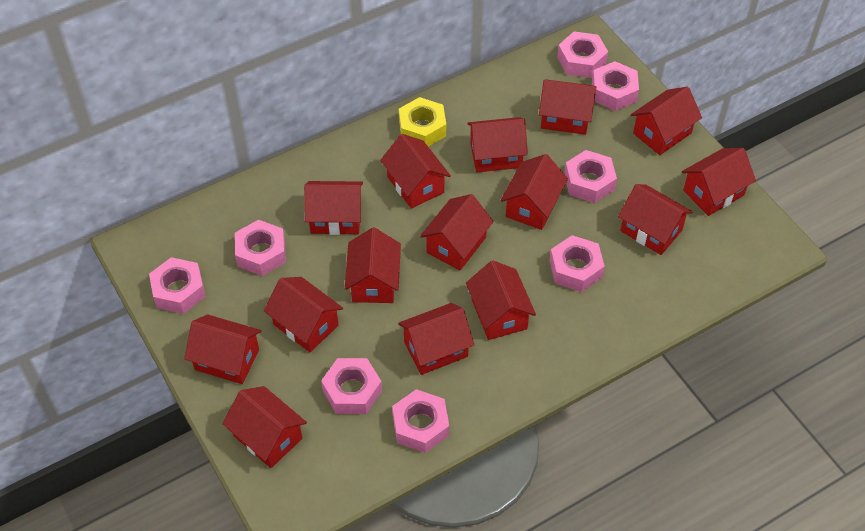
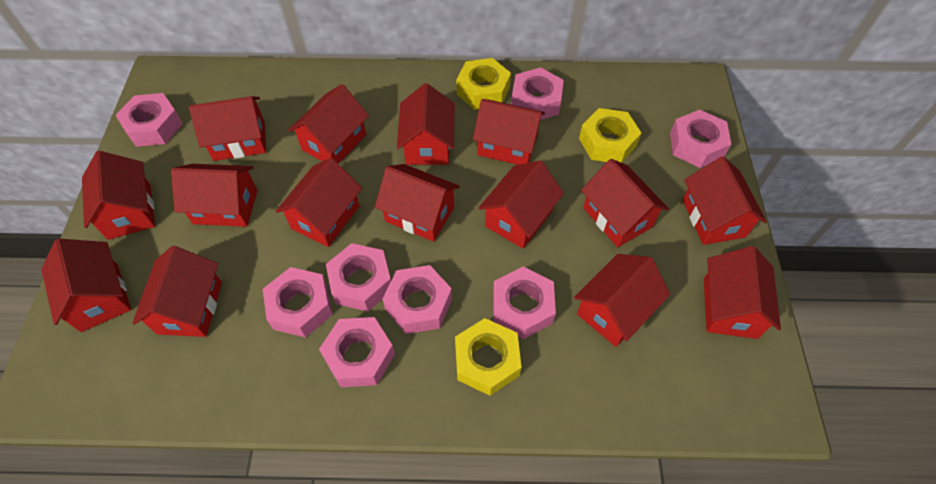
yellow nut: [399,97,446,147] = 1 -> [455,318,522,396] [456,58,511,110] [579,108,641,163] = 3

